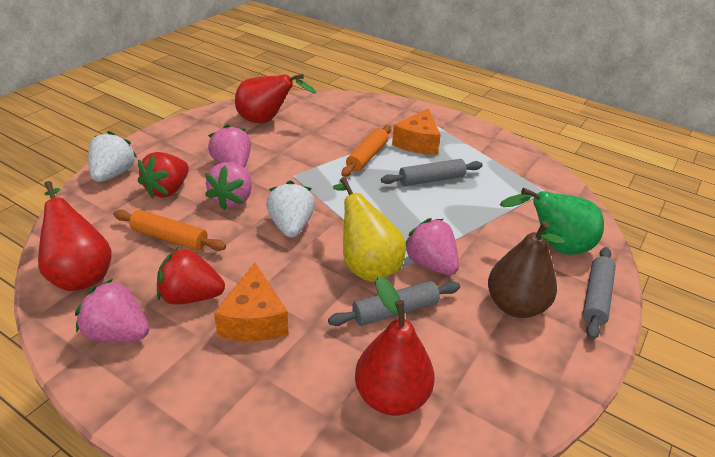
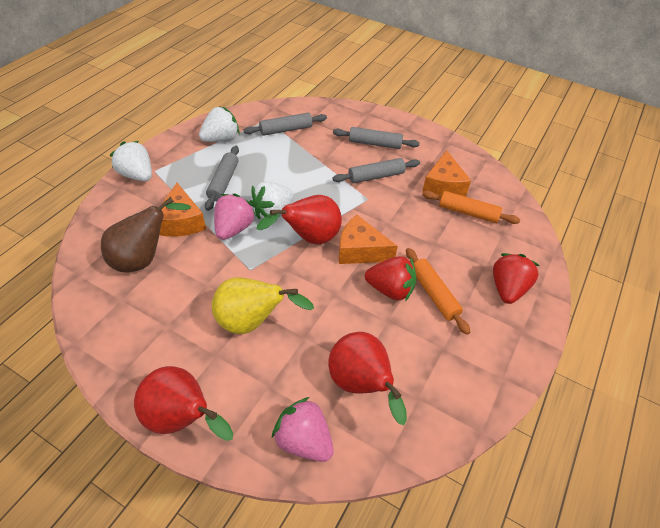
green pear: [500,188,604,255] = 1 -> none = 0
grey rolling pin: [328,281,460,326] [381,159,483,186] [582,247,616,340] = 3 -> [205,146,239,211] [243,113,327,136] [332,158,420,183] [333,127,420,149] = 4
orange cheese: [214,263,288,342] [392,108,441,155] = 2 -> [159,183,206,237] [339,215,398,264] [422,150,471,197] = 3
pink strawberry: [75,279,149,342] [205,162,252,210] [208,124,251,168] [406,218,459,275] = 4 -> [214,194,256,240] [272,397,334,462] = 2
white strawberry: [88,131,137,182] [266,181,315,238] = 2 -> [110,141,152,181] [199,106,240,142] [250,181,293,219] = 3

